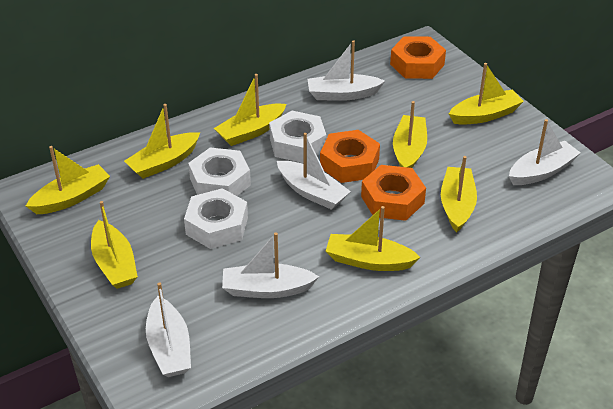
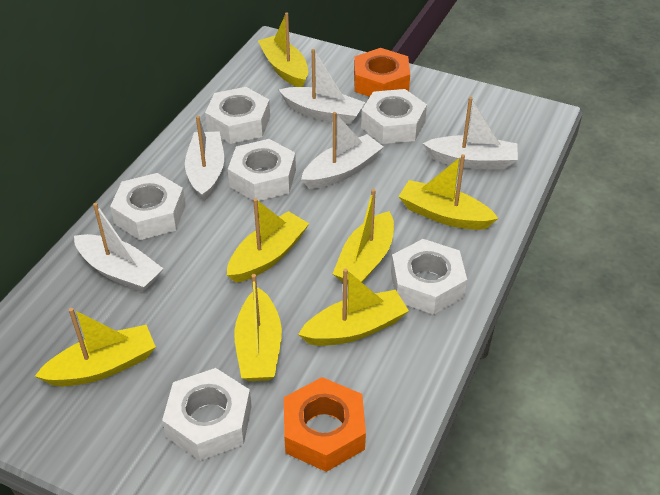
orange nut: [320,130,380,183] [361,165,426,221] [390,36,446,79] = 3 -> [284,377,366,472] [354,48,410,97] = 2
white nut: [184,188,248,249] [188,148,251,196] [269,111,326,163] = 3 -> [110,173,186,240] [162,368,252,461] [205,87,270,144] [228,139,296,201] [361,89,427,144] [391,239,467,315] = 6
yellow boat: [26,146,110,214] [91,201,138,289] [124,104,200,179] [214,74,286,146] [326,206,421,271] [393,101,427,168] [441,156,477,233] [449,63,524,125] = 8 -> [35,308,156,386] [227,198,309,283] [234,274,282,381] [258,12,308,87] [298,268,409,346] [333,189,394,284] [398,154,498,230] = 7

